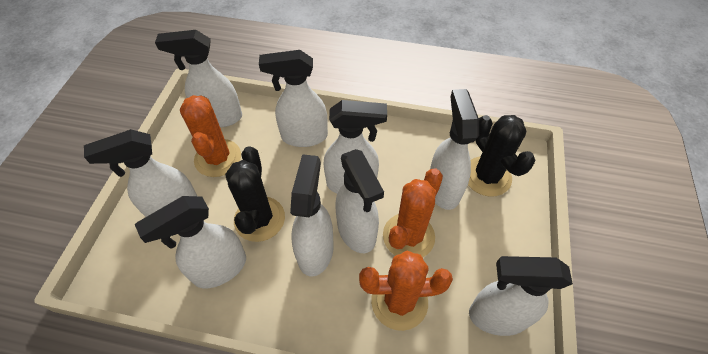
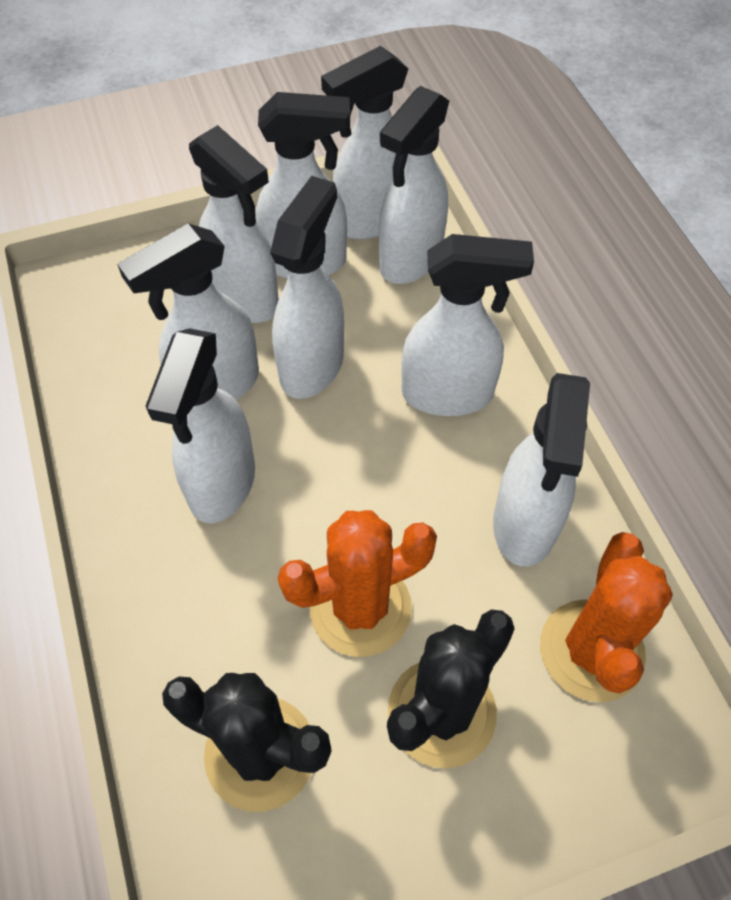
orange cactus: [180,95,241,177] [359,251,453,331] [383,169,443,257] = 3 -> [278,510,437,657] [540,532,673,702] = 2

